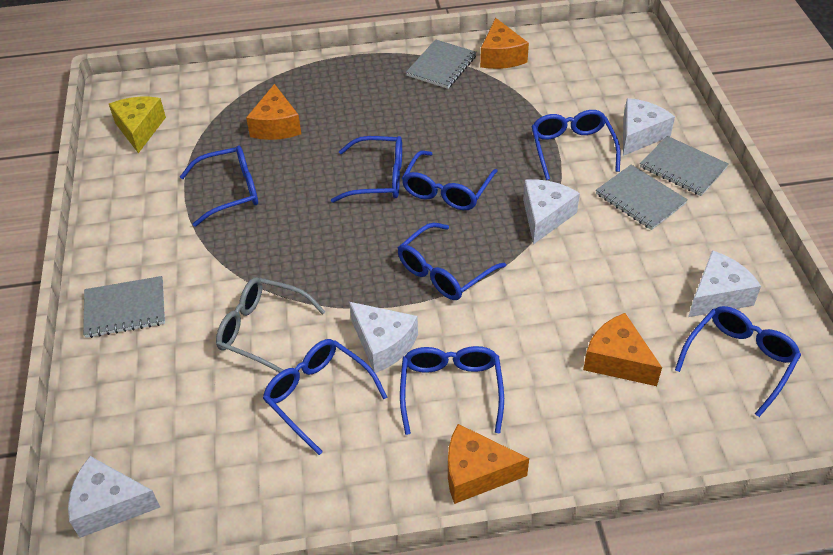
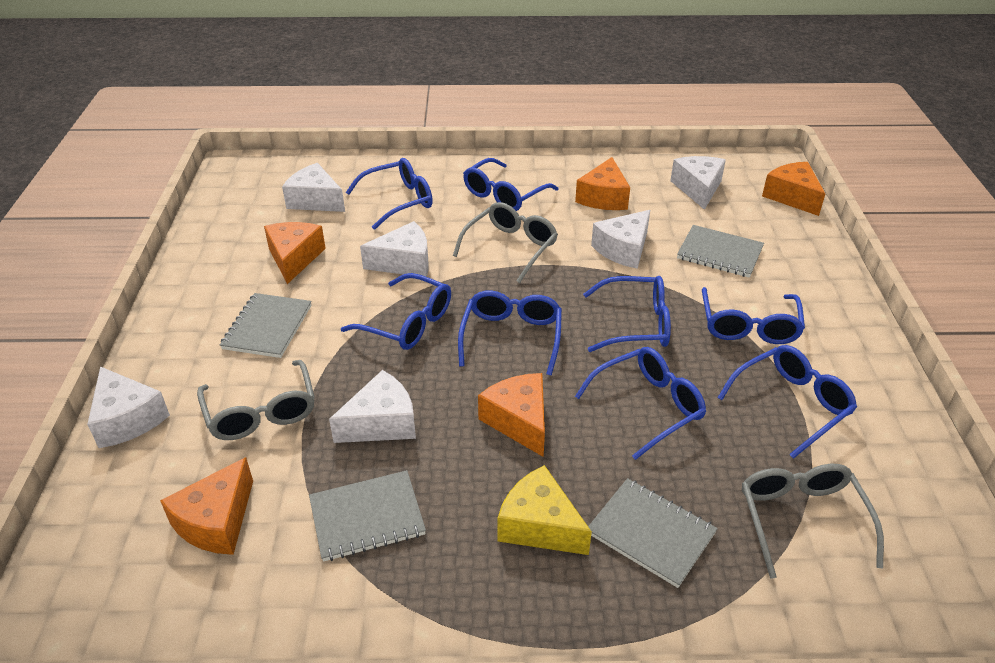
grey glasses: [216,277,326,373] = 1 -> [197,360,315,440] [453,202,558,283] [742,464,884,579] = 3
orange cheese: [246,84,301,140] [448,424,529,504] [480,18,529,69] [583,313,662,386] = 4 -> [160,457,253,555] [264,222,326,284] [478,373,545,457] [575,157,630,210] [762,162,825,216] = 5
white cheese: [68,456,160,538] [349,302,418,373] [523,179,580,244] [623,98,675,156] [688,250,761,317] = 5 -> [87,367,170,448] [282,163,345,212] [329,370,416,443] [360,221,429,277] [591,210,650,269] [670,156,726,210] = 6

